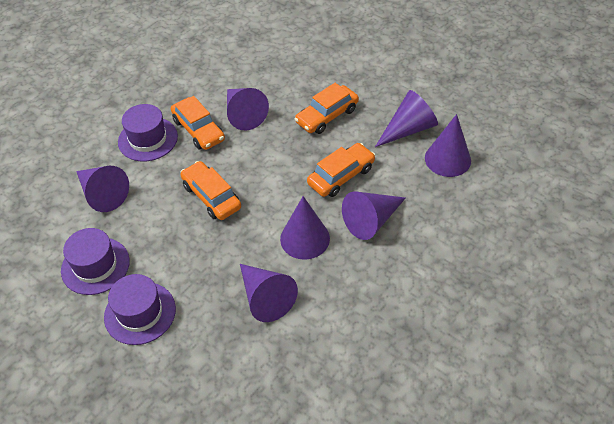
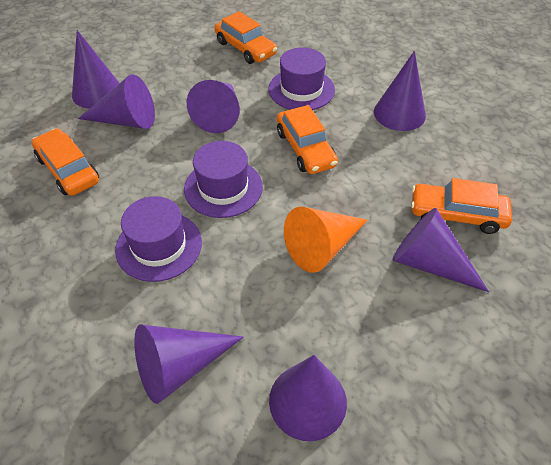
orange cone: none = 0 -> [284,207,368,273] = 1

